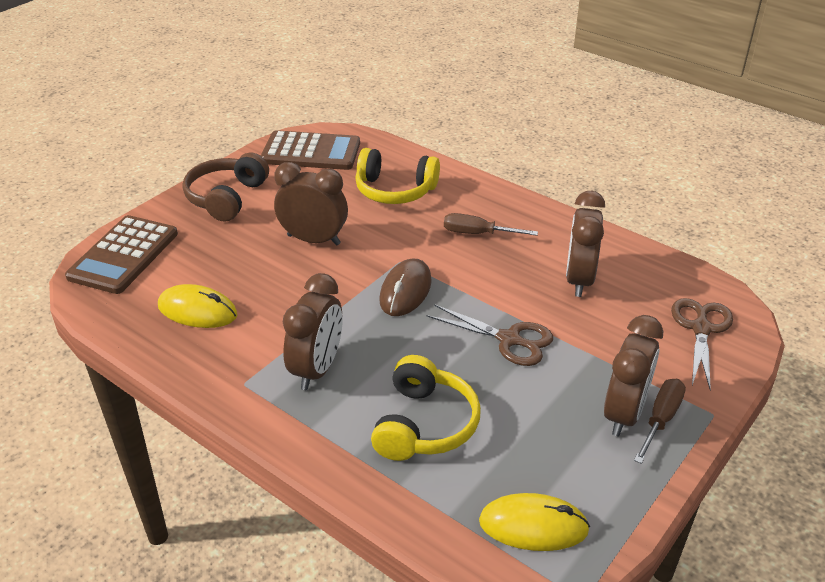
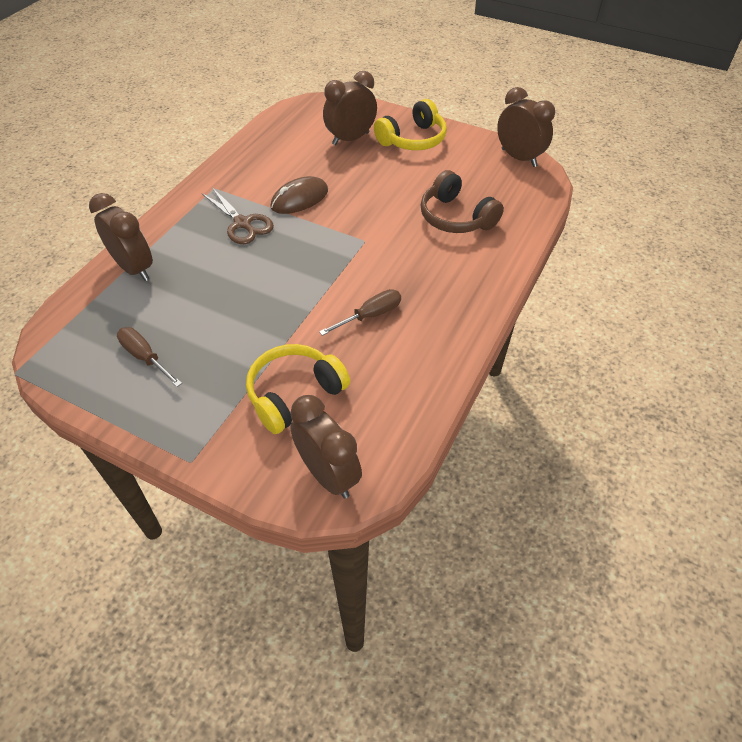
brown calculator: [65,215,178,294] [261,130,360,170] = 2 -> none = 0
brown scissors: [427,304,553,366] [671,298,733,390] = 2 -> [202,188,274,244] = 1
yellow mouse: [158,284,238,328] [479,493,590,551] = 2 -> none = 0

